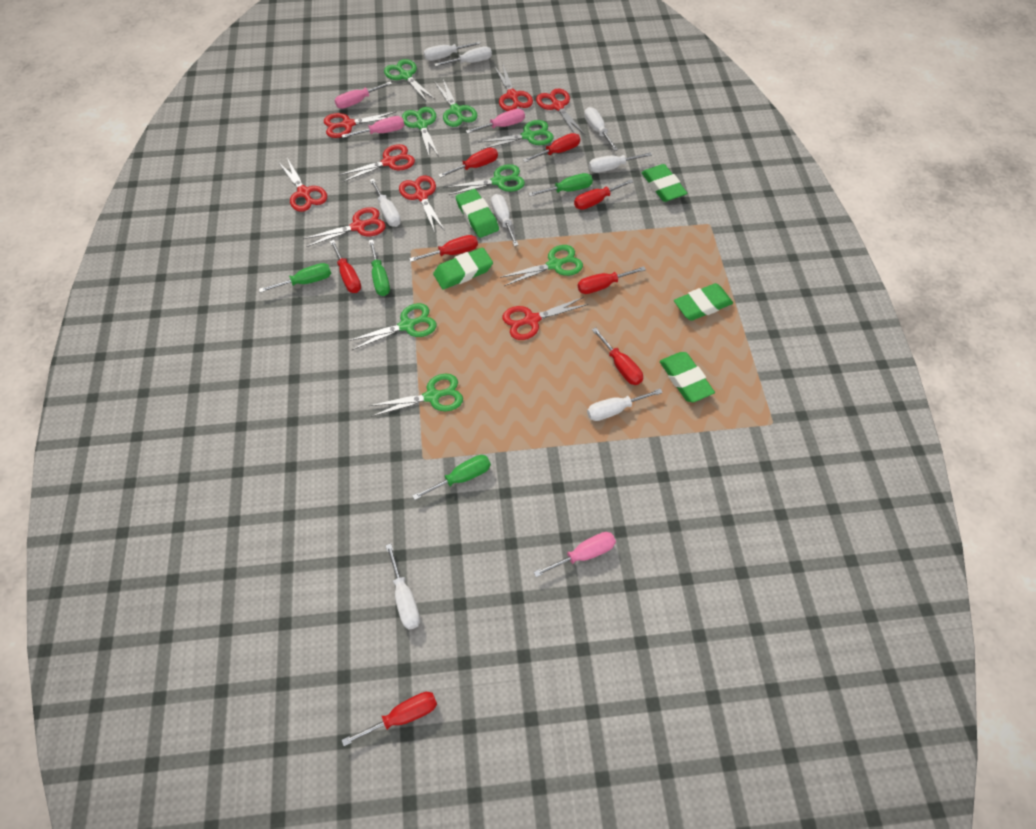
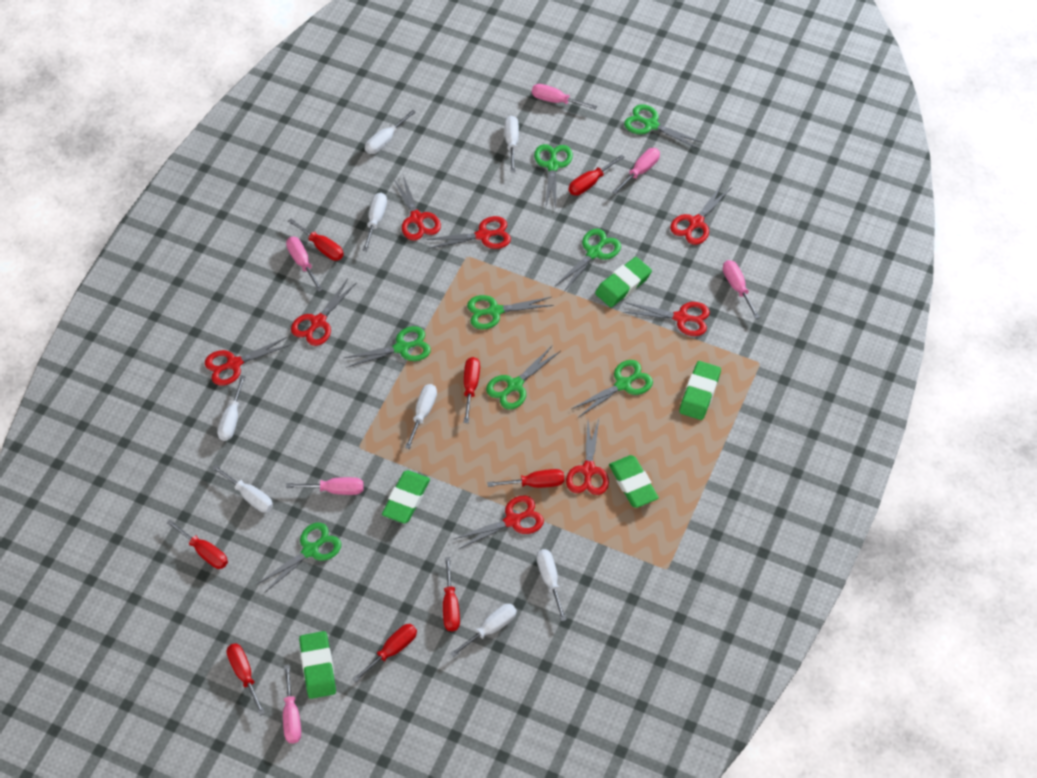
green screwdriver: [259,263,331,293] [369,240,390,296] [412,455,491,500] [528,173,593,196] = 4 -> none = 0
pink screwdriver: [335,82,392,109] [342,116,404,138] [466,109,525,134] [534,532,616,577] = 4 -> [283,665,301,743] [286,237,323,292] [286,477,363,495] [532,84,597,109] [612,148,660,194] [723,260,760,319] = 6

